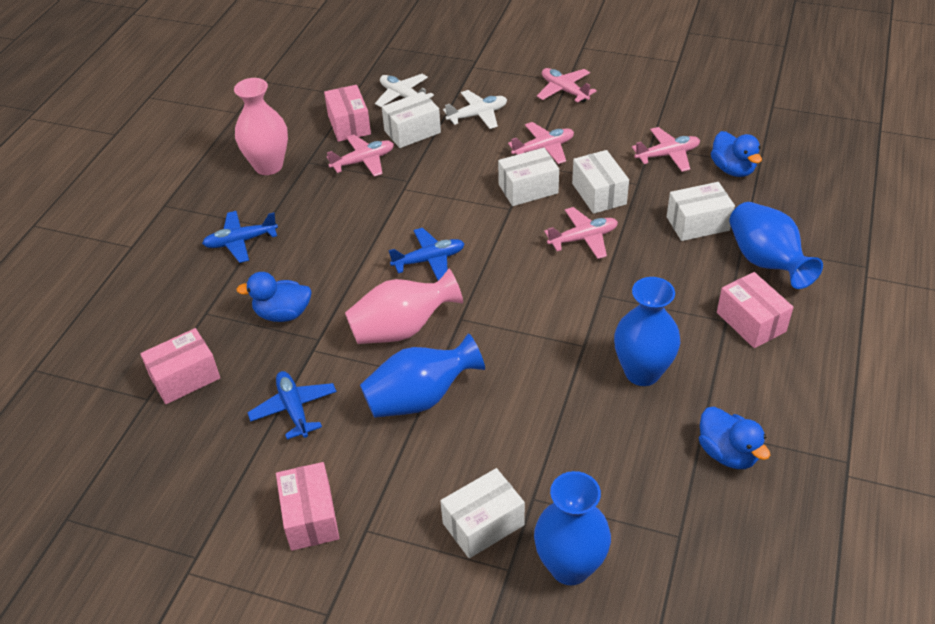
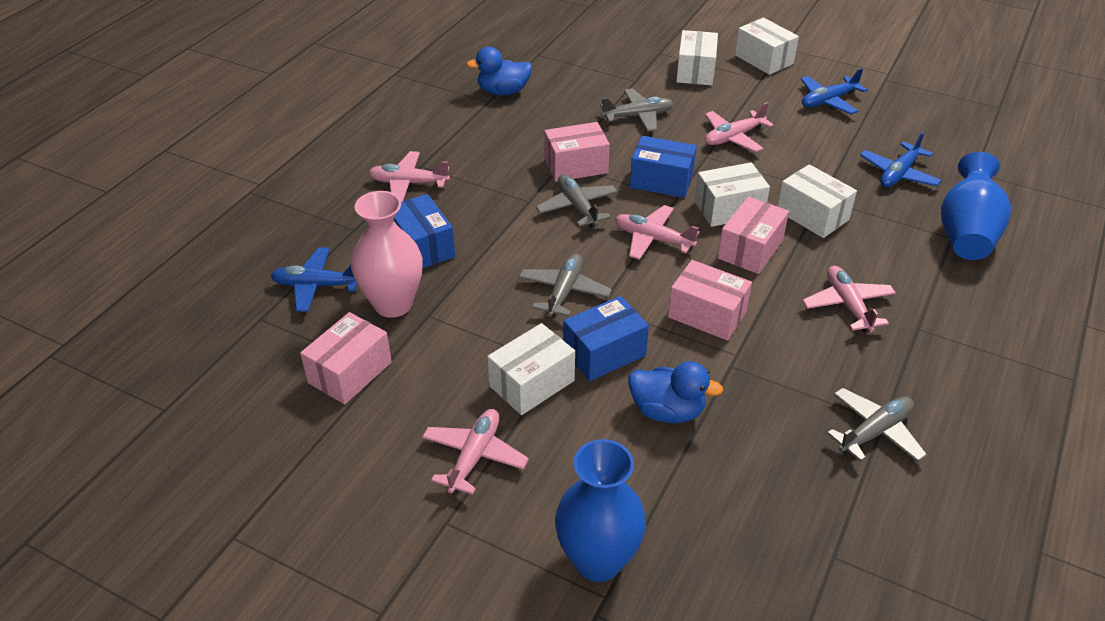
blue box: none = 0 -> [394,194,455,268] [563,296,649,381] [630,136,697,198] = 3
blue duck: [236,272,311,322] [699,407,770,469] [711,131,762,177] = 3 -> [466,47,532,96] [629,361,723,423] = 2
blue vase: [360,333,485,418] [534,471,611,585] [614,277,680,386] [729,202,823,289] = 4 -> [555,439,646,582] [941,152,1011,260] = 2
grey plane: none = 0 -> [519,253,612,317] [536,174,618,228] [600,88,674,132] [827,388,927,462] = 4
pink vase: [234,78,288,175] [345,269,463,344] = 2 -> [351,191,423,318] = 1
white plane: [375,74,434,107] [443,90,507,129] = 2 -> none = 0

